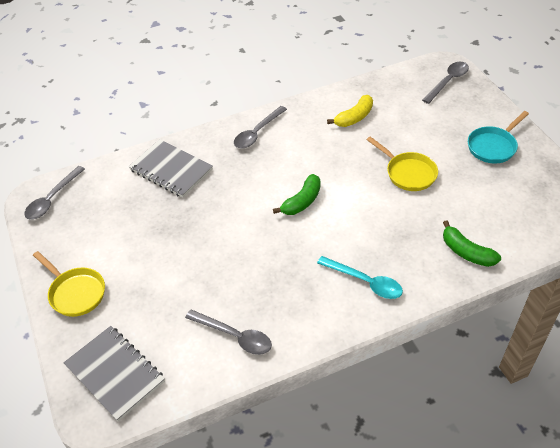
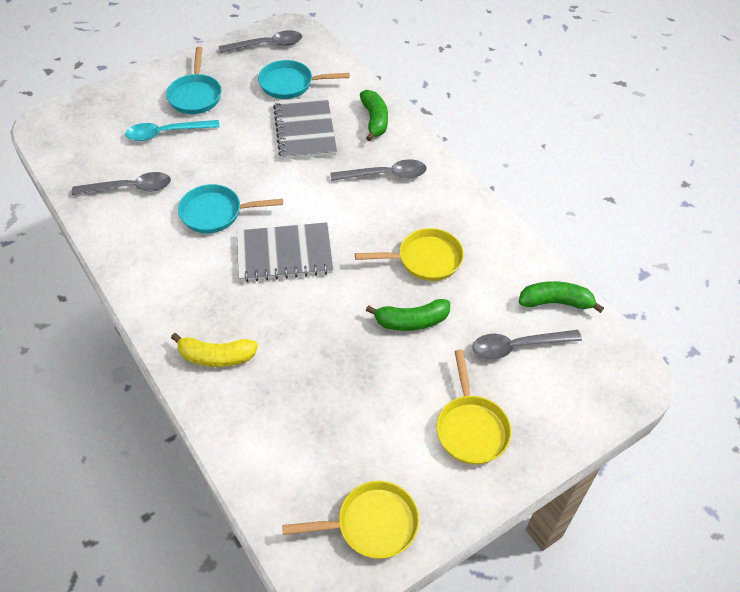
green banana: [273,174,321,215] [443,221,501,267] = 2 -> [360,90,388,141] [366,299,450,331] [519,281,604,313] = 3
turquoise pan: [468,111,529,163] = 1 -> [166,47,221,114] [178,184,283,233] [258,60,350,99] = 3
yellow pan: [33,251,105,317] [367,136,438,191] = 2 -> [282,481,419,559] [355,228,464,281] [436,350,512,465] = 3

